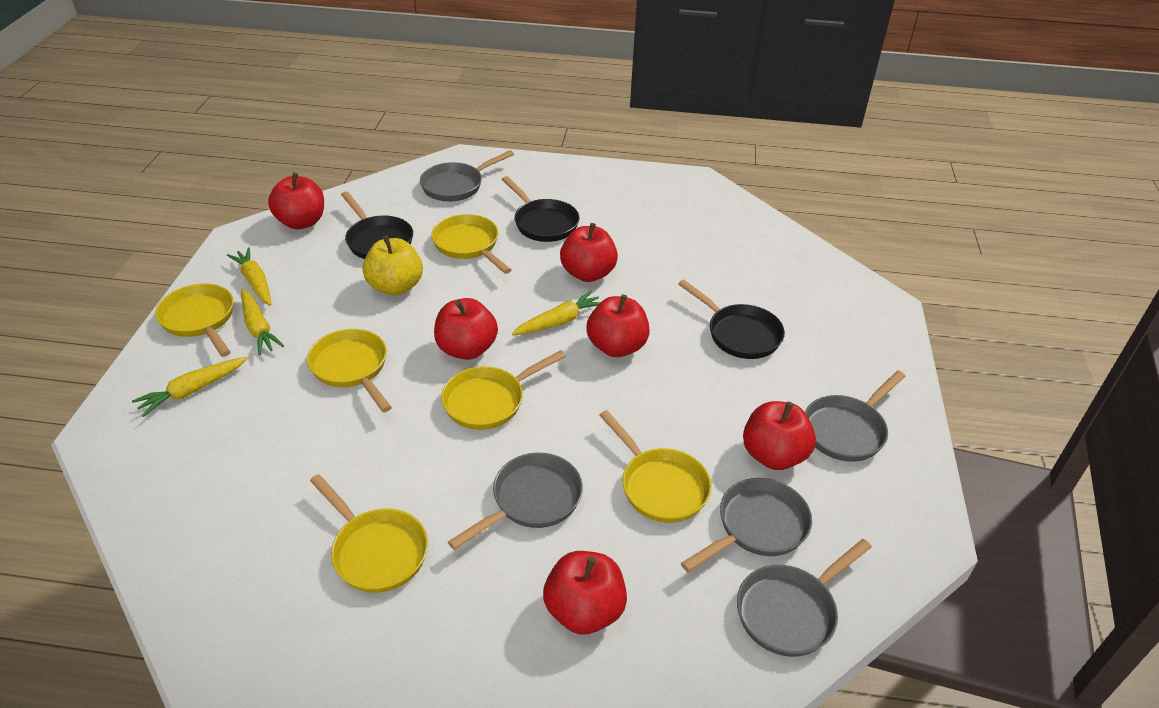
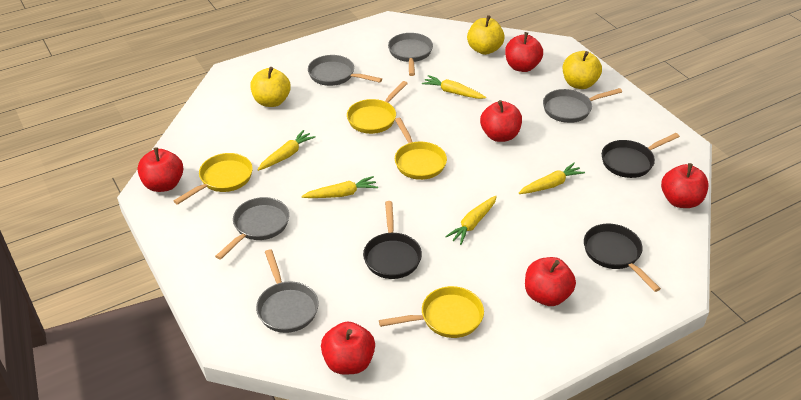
yellow apple: [363,235,423,296] = 1 -> [250,67,291,107] [467,15,505,55] [563,51,602,89] = 3
yellow carrot: [132,357,248,417] [227,248,272,306] [241,289,284,355] [512,291,601,335] = 4 -> [257,130,316,171] [301,176,378,198] [422,75,486,99] [445,195,497,245] [518,163,585,194] = 5
yellow pan: [155,283,233,357] [307,329,392,412] [310,474,428,593] [431,214,511,274] [441,350,566,430] [599,410,711,523] = 6 -> [174,153,253,205] [347,81,408,134] [379,286,484,338] [395,118,447,180] = 4

